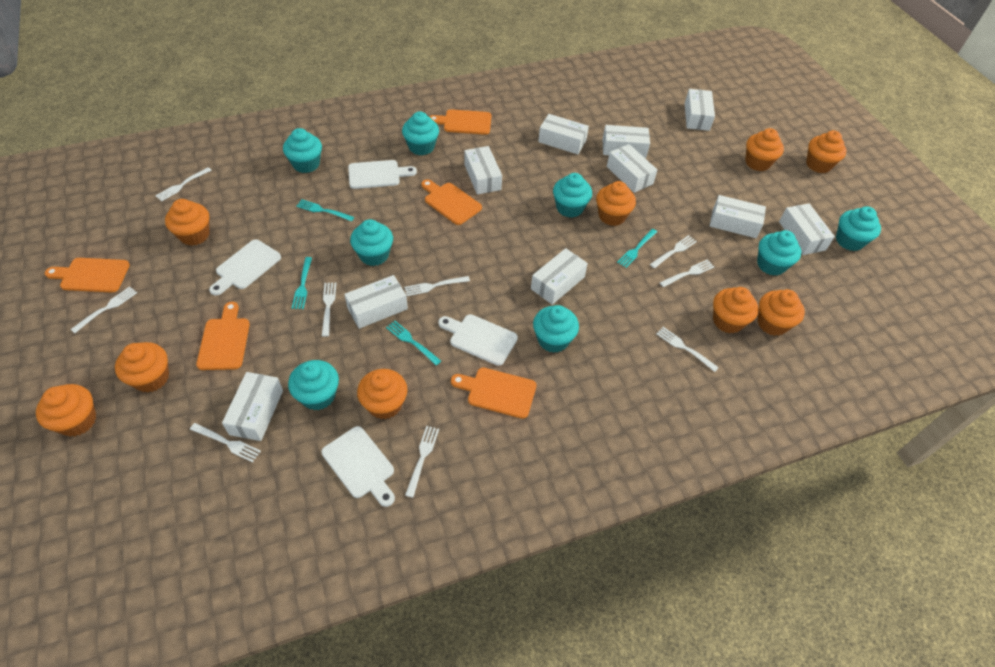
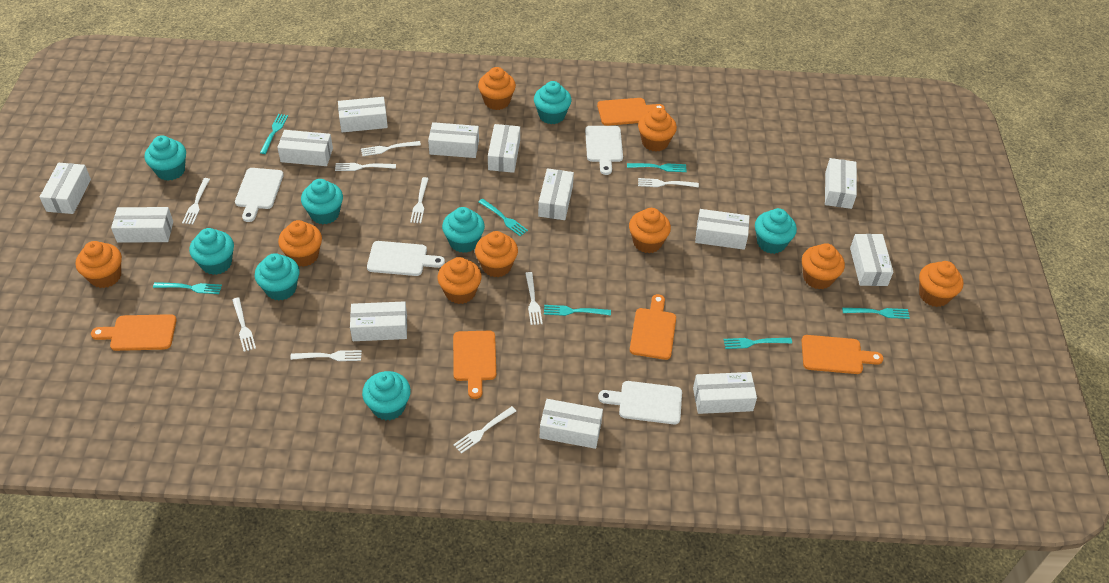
turquoise fork: [292,257,312,309] [296,199,354,221] [386,321,441,366] [617,229,657,268] = 4 -> [153,282,222,294] [260,114,288,154] [478,199,528,236] [544,305,611,316] [627,163,687,172] [723,338,792,349] [842,308,910,319] = 7
white box: [222,372,283,441] [344,275,408,329] [464,146,502,195] [531,248,588,305] [538,114,589,154] [602,125,650,158] [607,144,657,193] [685,89,715,131] [710,195,766,238] [779,203,835,255] = 10 -> [40,163,91,214] [111,207,173,243] [277,130,333,166] [338,97,388,132] [350,301,407,341] [428,122,479,158] [488,124,520,173] [538,168,574,220] [540,399,603,449] [693,372,757,414] [695,209,750,250] [825,158,857,209] [850,234,893,286] = 13

